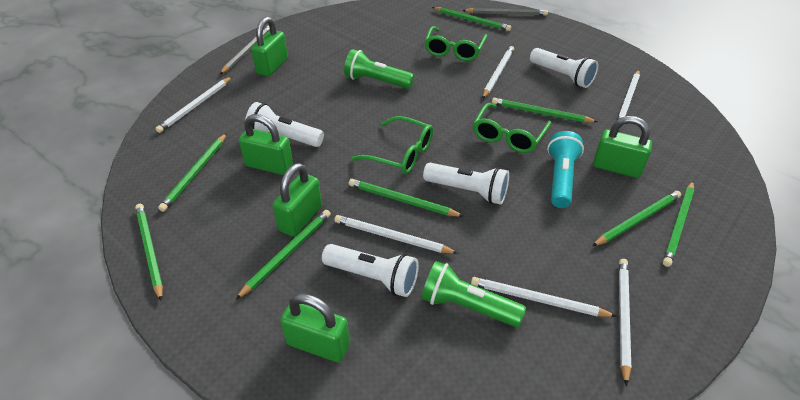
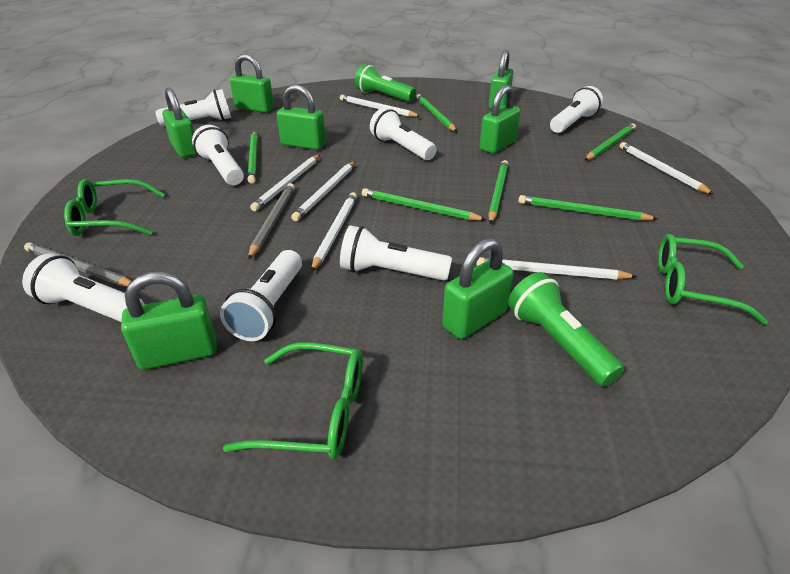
green padlock: [239,114,293,175] [251,17,288,76] [272,163,322,237] [280,293,350,362] [593,116,652,178] = 5 -> [121,272,217,370] [162,88,197,158] [230,54,274,113] [277,84,326,150] [442,238,514,339] [479,85,521,154] [489,50,513,109] = 7
green pencil: [135,204,163,301] [158,133,227,212] [235,210,331,300] [349,179,464,217] [432,7,511,31] [492,98,598,122] [592,191,681,246] [663,181,694,267] = 8 -> [247,131,258,184] [362,188,487,220] [416,94,457,132] [488,160,508,224] [518,195,658,221] [585,123,636,160] = 6
turquoise flashlight: [547,131,584,208] = 1 -> none = 0
white flashlight: [245,102,324,147] [322,244,419,297] [423,163,509,205] [530,48,598,88] = 4 -> [22,253,145,322] [155,89,231,126] [192,125,244,185] [220,250,302,341] [340,225,452,281] [370,107,437,160] [550,86,603,133] = 7

